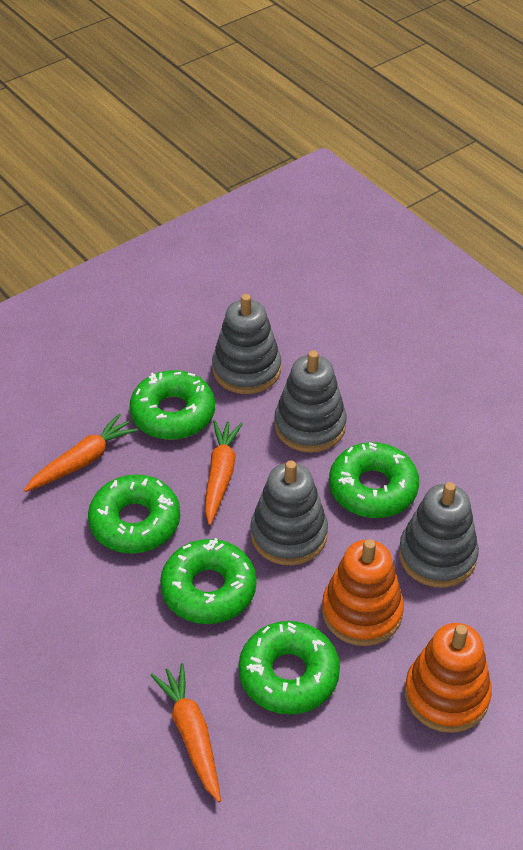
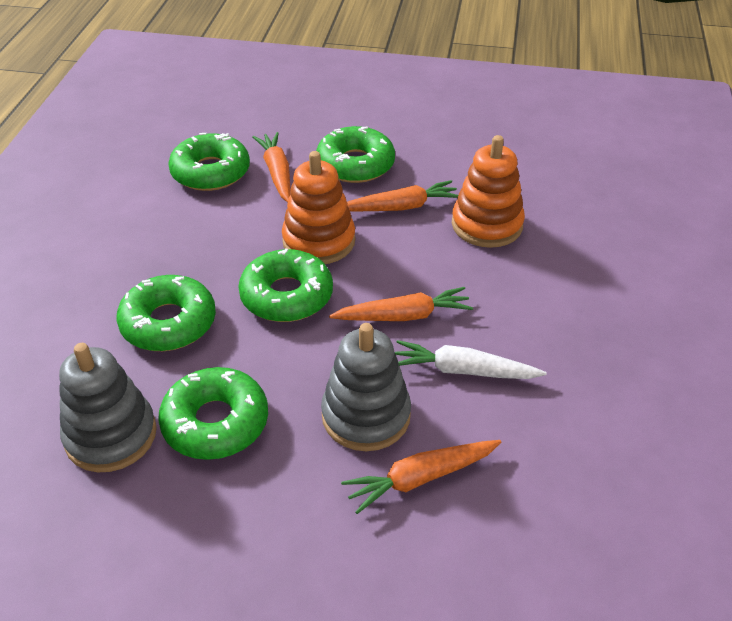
grey stacking toy: [212,294,281,394] [251,460,328,565] [274,350,347,453] [399,482,479,588] = 4 -> [59,343,157,472] [321,323,411,451] = 2
orange carrot: [24,414,138,492] [150,663,221,802] [205,420,243,525] = 3 -> [252,132,291,202] [329,287,473,321] [341,440,501,514] [347,180,458,211] = 4
white carrot: none = 0 -> [395,340,546,379] = 1

